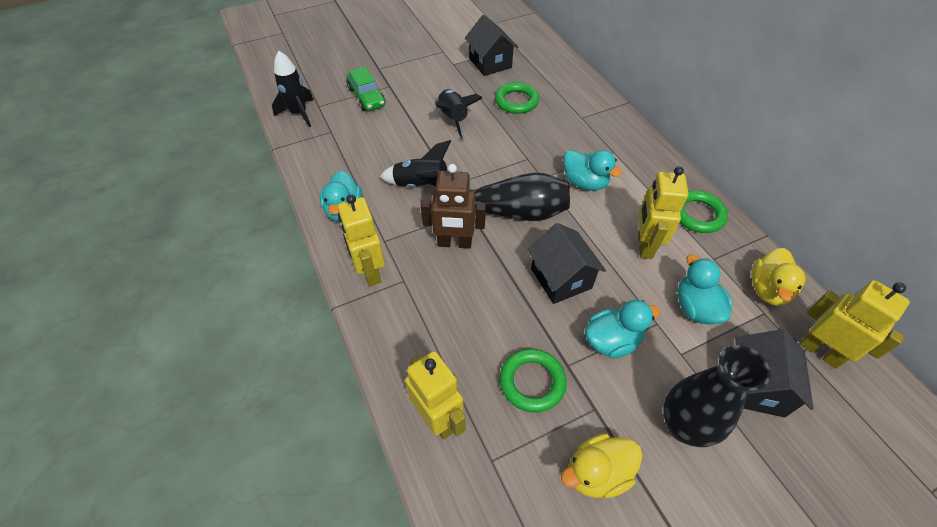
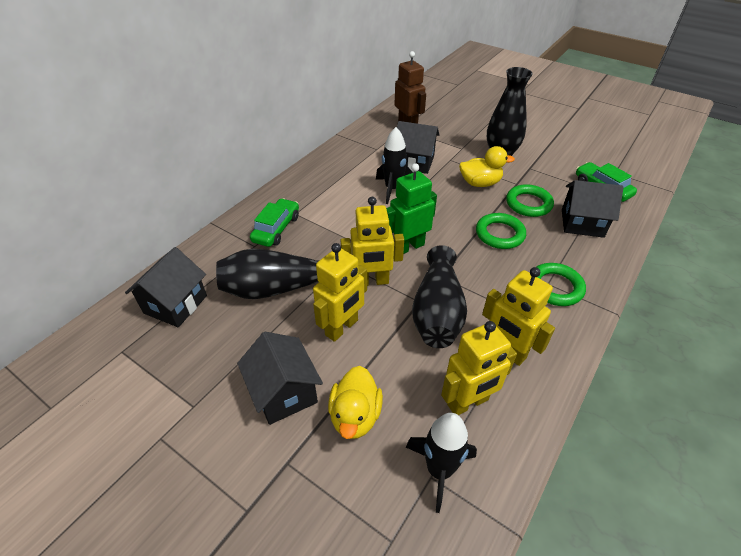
black house: [465,15,518,76] [527,223,606,304] [735,329,814,418] = 3 -> [125,247,207,327] [237,332,323,425] [397,121,440,174] [562,180,624,238] = 4
black rocket: [272,51,314,127] [380,140,451,188] [435,89,482,140] = 3 -> [376,127,413,204] [406,413,477,513] = 2
black vase: [470,172,570,221] [663,345,770,447] = 2 -> [216,249,320,299] [412,245,467,348] [487,67,533,156] = 3
green car: [347,66,385,111] = 1 -> [250,198,299,247] [576,162,637,202] = 2
green robot: none = 0 -> [386,163,437,254] = 1
turquoise duck: [320,171,362,222] [563,150,622,191] [585,300,661,358] [677,255,732,324] = 4 -> none = 0

